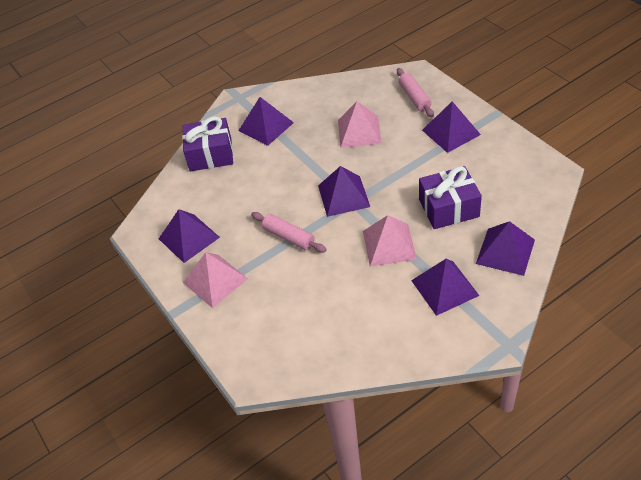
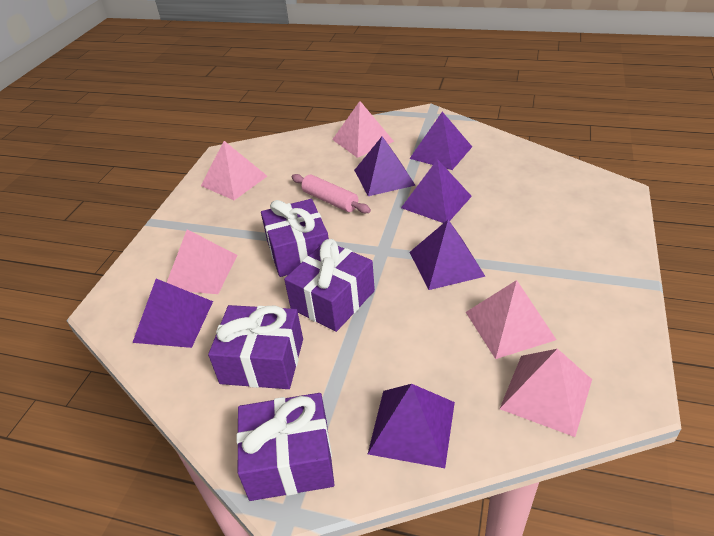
pink pyramid: [183,252,248,308] [338,101,382,148] [363,215,417,267] = 3 -> [167,230,237,294] [201,141,267,200] [332,101,394,158] [466,280,556,359] [500,349,592,437] = 5
pink rolling pin: [251,212,327,253] [397,68,434,117] = 2 -> [292,174,371,213] = 1
purple gift: [182,116,233,171] [419,166,482,229] = 2 -> [208,305,303,389] [236,393,335,501] [261,199,329,277] [284,239,375,332] = 4

